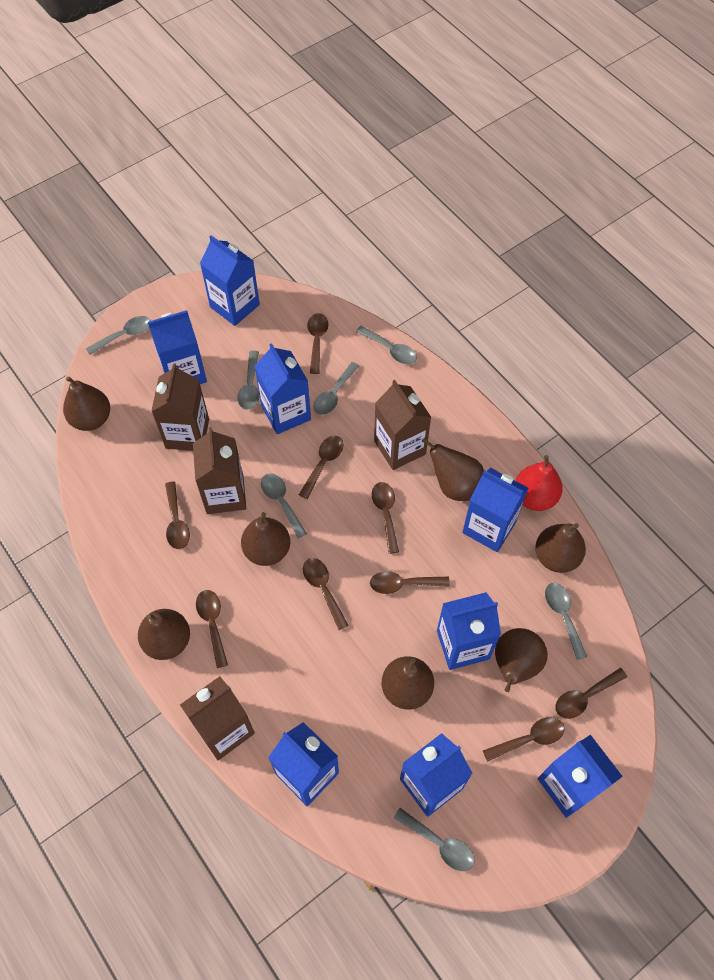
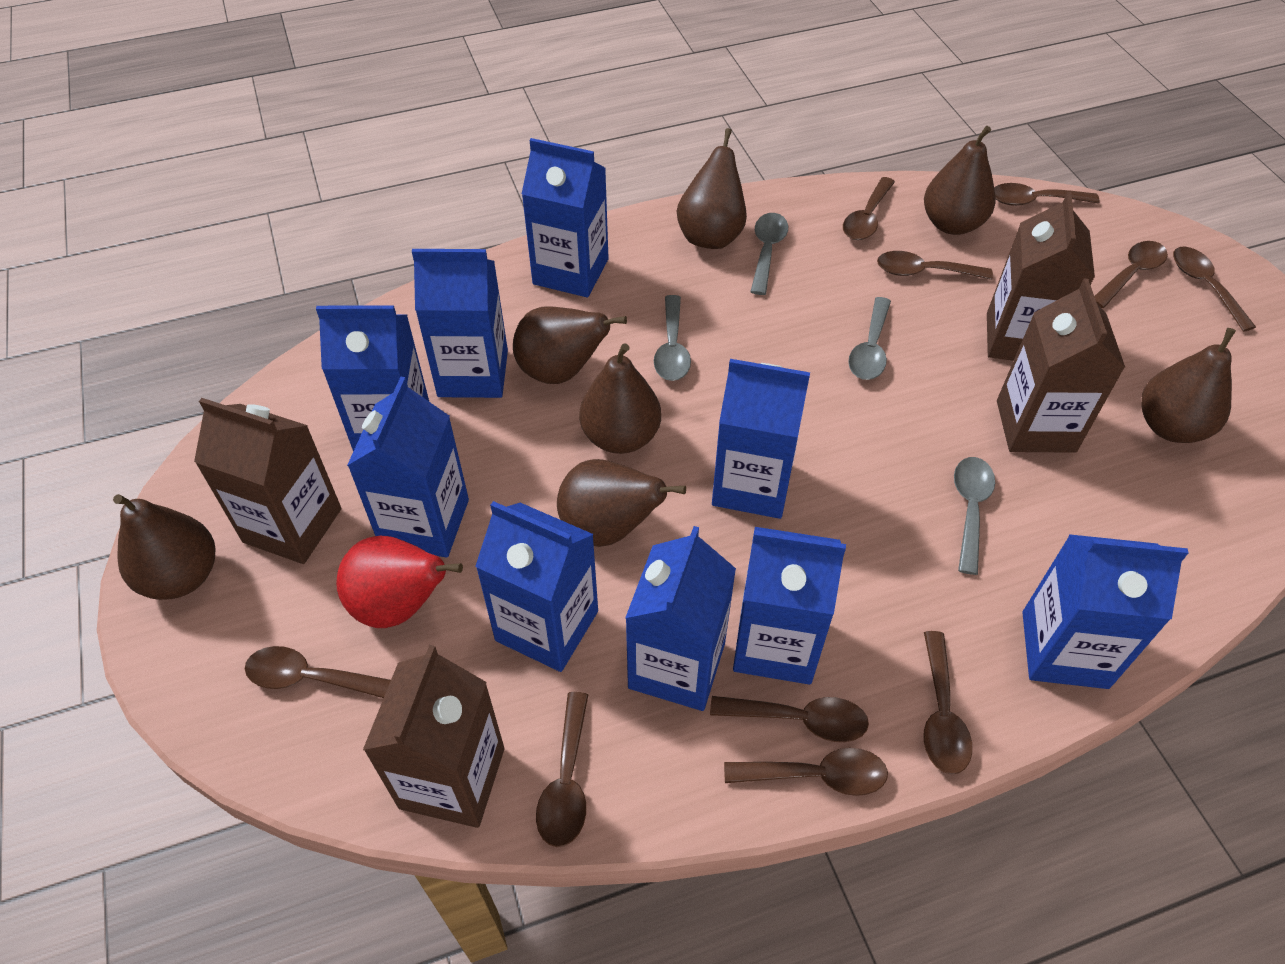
blue carton: [148,310,207,384] [200,235,260,326] [254,343,311,434] [268,722,339,806] [400,733,473,817] [437,592,501,670] [462,468,529,552] [538,735,623,818] = 8 -> [316,305,429,451] [347,377,469,558] [412,249,508,398] [475,501,598,672] [522,138,609,297] [625,526,736,711] [712,359,810,519] [733,527,846,685] [1022,534,1188,689] = 9
brown spoon: [165,481,190,549] [196,590,228,668] [299,436,344,499] [303,558,349,630] [307,313,329,374] [370,571,450,594] [372,482,399,554] [483,717,565,762] [555,668,627,719] = 9 -> [245,646,391,698] [536,692,588,847] [710,696,869,742] [724,748,888,796] [843,177,895,240] [877,251,993,280] [923,631,972,775] [994,183,1100,206] [1094,241,1168,308] [1173,247,1256,332] = 10
grey spoon: [86,316,151,355] [237,351,259,410] [261,473,307,538] [313,362,359,415] [356,326,417,364] [394,808,475,871] [545,583,587,660] = 7 -> [654,295,691,381] [750,213,788,295] [848,297,891,380] [954,457,995,575] = 4

